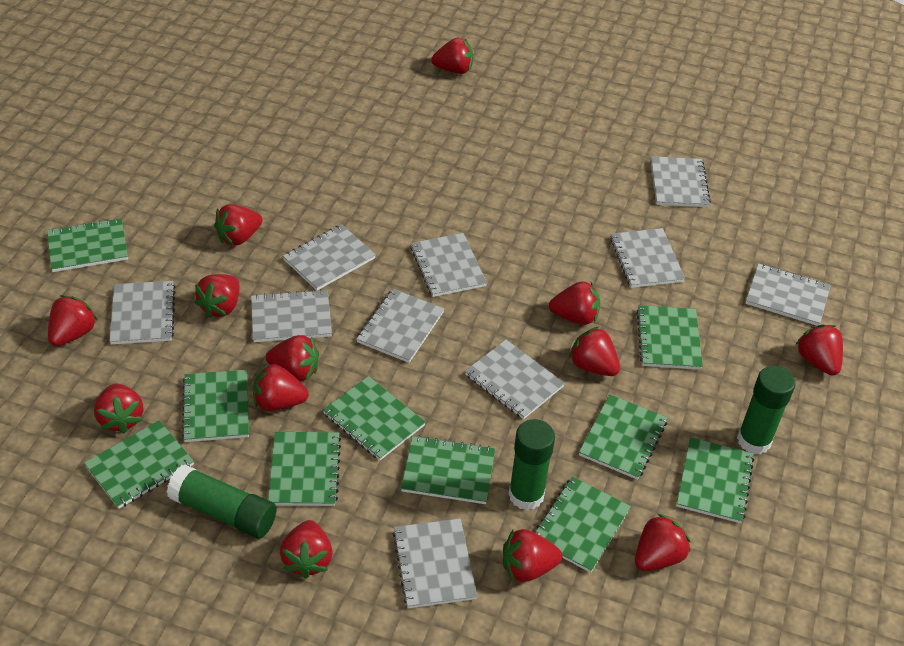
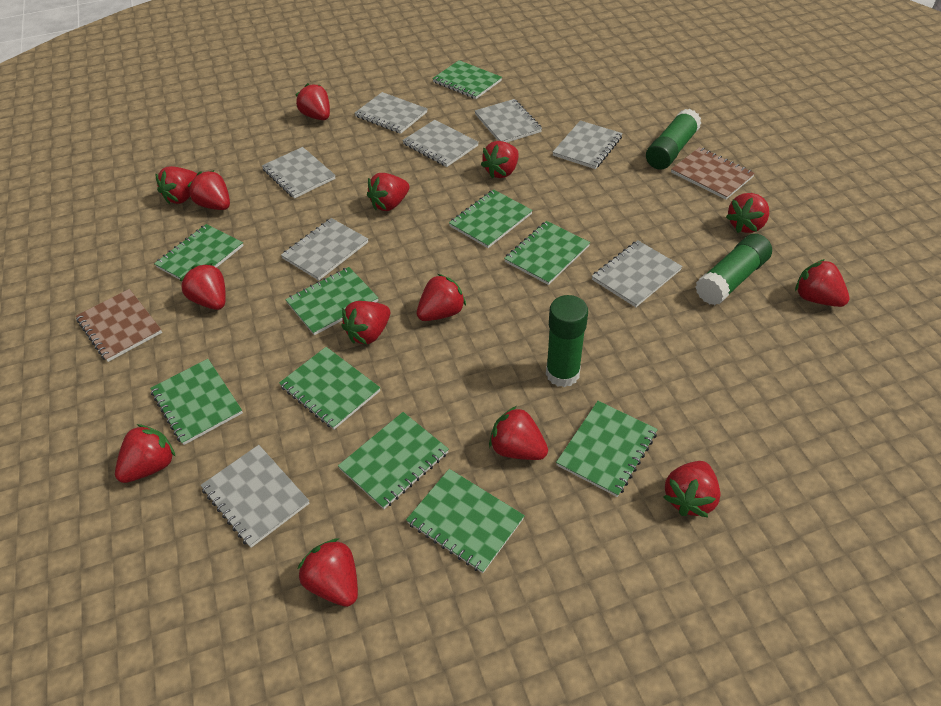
brown notebook: none = 0 -> [76,289,162,362] [671,147,755,200] = 2
grey notebook: [109,281,176,344] [251,289,332,342] [283,224,376,291] [356,289,444,363] [392,518,477,608] [410,233,487,297] [465,340,565,419] [610,228,685,288] [651,156,711,207] [745,263,831,326] = 10 -> [200,445,310,548] [262,147,336,199] [281,218,368,281] [355,92,427,134] [402,120,479,167] [475,99,542,142] [552,121,622,169] [592,240,682,307] = 8
red strawberry: [48,295,98,346] [94,384,143,434] [194,274,240,318] [214,204,263,246] [253,363,309,411] [266,335,319,381] [280,520,333,579] [431,38,473,74] [503,529,562,582] [549,281,600,325] [569,326,620,376] [635,514,691,571] [796,324,843,376] = 13 -> [115,424,176,483] [156,166,197,204] [180,263,226,310] [188,170,230,210] [296,83,330,120] [298,538,358,607] [341,301,390,344] [367,173,409,211] [417,274,466,321] [481,141,519,179] [489,406,548,460] [663,461,720,517] [726,193,769,233] [795,259,849,307] = 14

